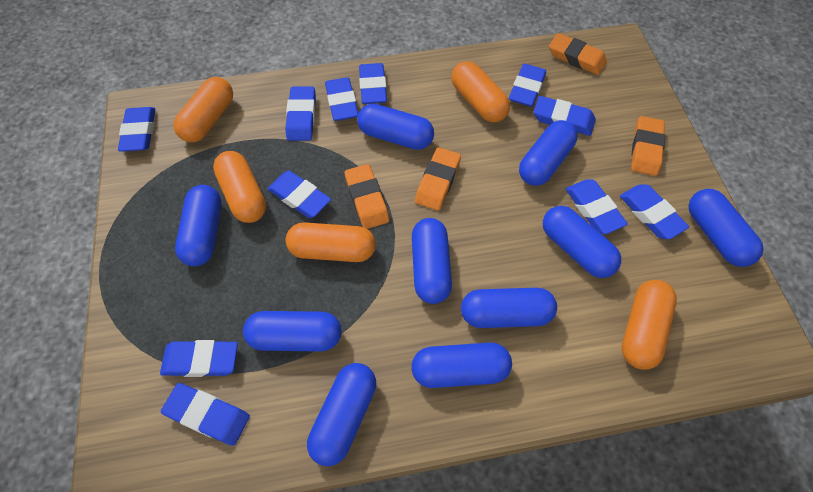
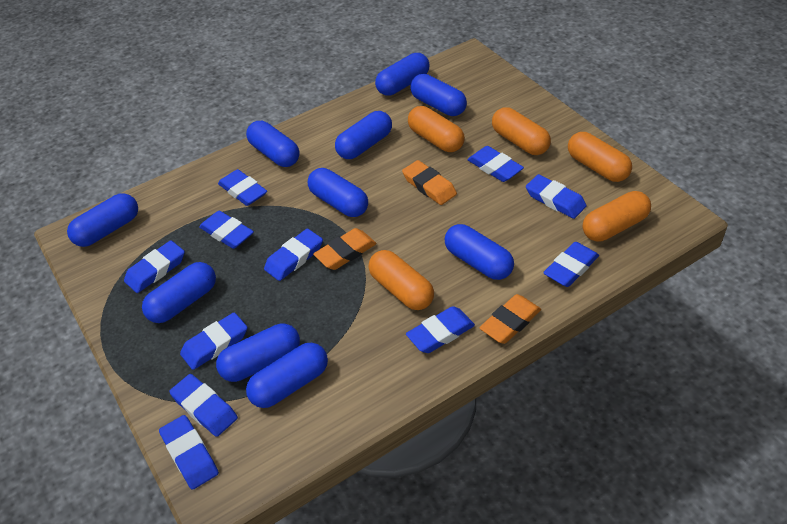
orange eraser: [345,164,389,229] [415,147,461,211] [549,33,607,75] [631,116,665,176] = 4 -> [313,228,376,270] [402,160,457,205] [479,294,541,344] = 3

